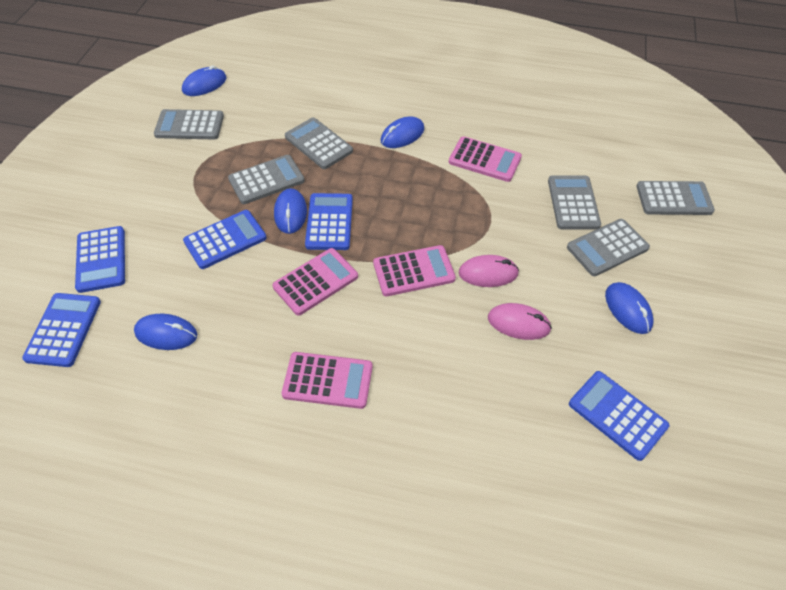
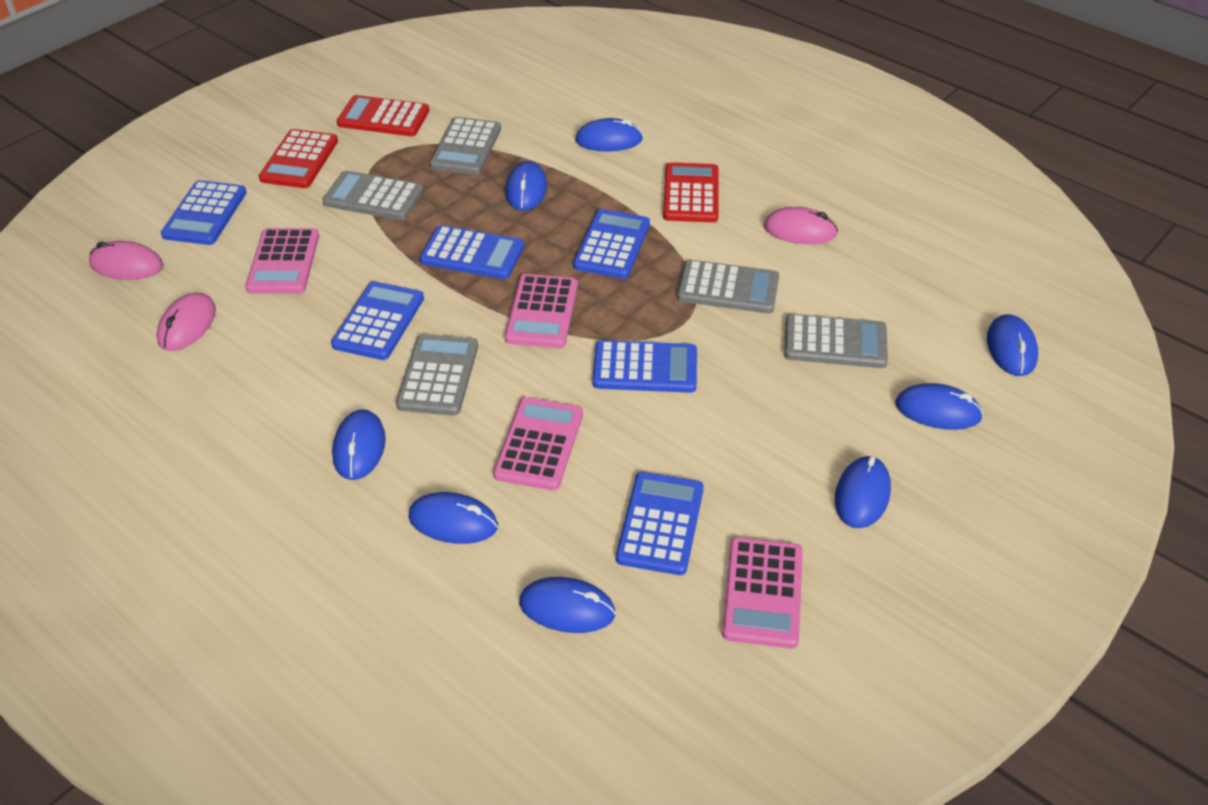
blue calculator: [22,293,101,367] [75,226,125,293] [183,210,267,269] [305,193,353,250] [569,371,669,461] = 5 -> [161,180,247,245] [331,281,424,360] [420,225,524,279] [573,209,650,279] [592,340,697,393] [616,472,704,575] = 6
blue mouse: [134,314,197,350] [182,65,226,96] [274,188,307,234] [381,116,424,148] [605,282,653,334] = 5 -> [332,409,386,480] [408,492,498,544] [505,161,547,211] [519,577,616,633] [575,118,643,151] [835,456,891,528] [895,383,983,430] [987,314,1038,376] = 8
grey calculator: [154,109,224,139] [228,155,305,204] [285,118,353,169] [548,176,601,229] [567,219,650,276] [636,181,715,215] = 6 -> [322,171,423,220] [396,334,478,416] [430,117,501,175] [677,260,779,314] [784,314,888,368] = 5
pink mouse: [459,255,519,287] [488,303,552,340] = 2 -> [89,241,163,280] [157,293,216,351] [764,207,838,244] = 3
red calculator: none = 0 -> [259,129,338,188] [337,95,429,136] [663,162,718,222] = 3

